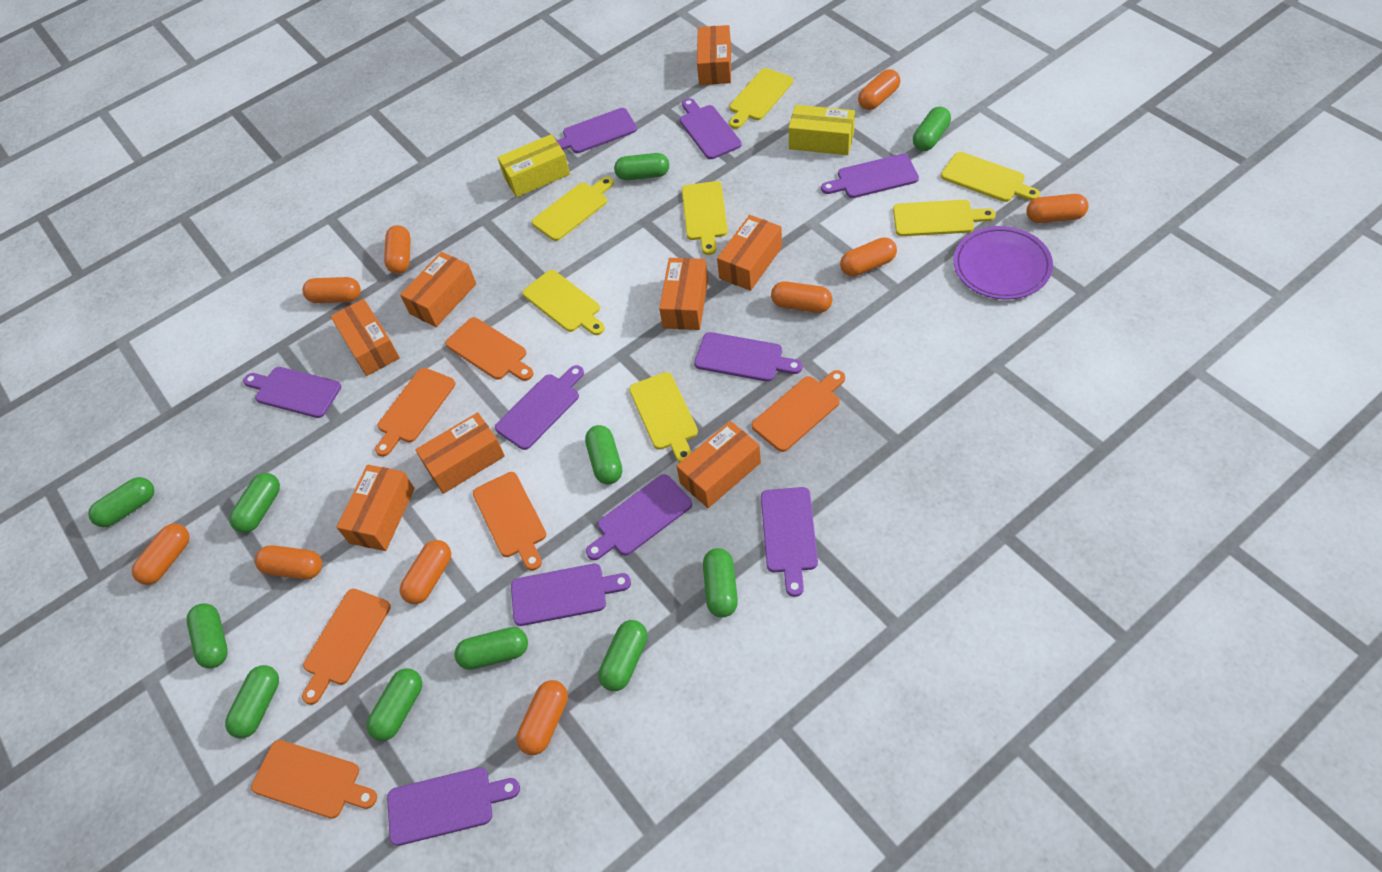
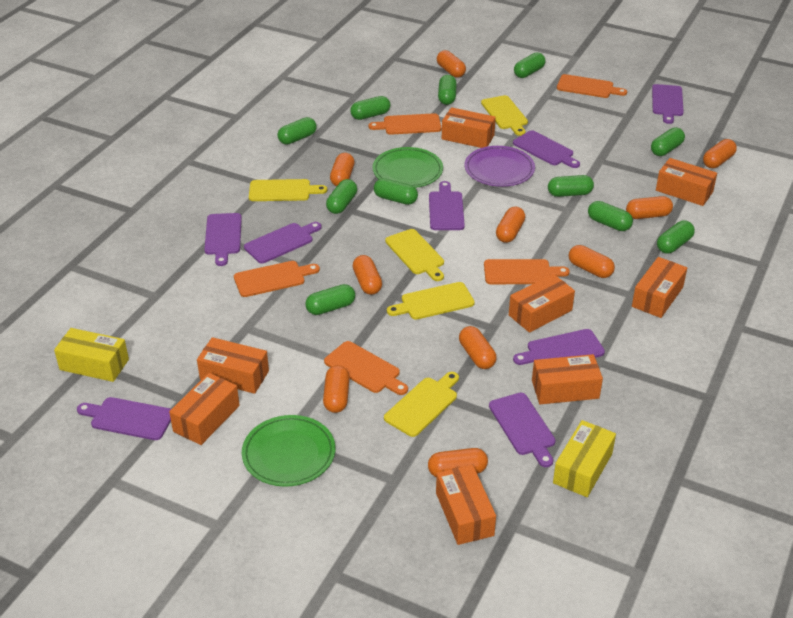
green plate: none = 0 -> [242,415,335,487] [373,147,443,188] = 2
orange cutting board: [251,740,377,819] [302,589,391,705] [375,368,456,457] [445,317,534,381] [473,472,546,571] [752,370,845,452] = 6 -> [234,261,320,297] [324,341,408,395] [368,113,442,135] [484,259,570,284] [557,74,627,98] = 5
purple cutting board: [243,367,341,418] [387,767,520,846] [495,365,584,450] [511,564,631,626] [556,108,637,153] [586,474,692,560] [680,98,742,159] [694,332,802,382] [761,487,818,597] [821,154,919,198] = 10 -> [77,397,171,440] [204,213,242,266] [244,222,321,263] [429,181,465,230] [489,393,556,467] [513,130,580,168] [513,329,605,365] [652,84,684,124] = 8
yellow cutting board: [523,270,605,335] [532,177,614,241] [629,372,698,463] [682,181,728,255] [729,68,793,129] [893,200,996,236] [941,152,1040,202] = 7 -> [249,179,327,201] [384,372,459,437] [385,229,444,281] [387,282,475,320] [481,95,528,136] = 5

